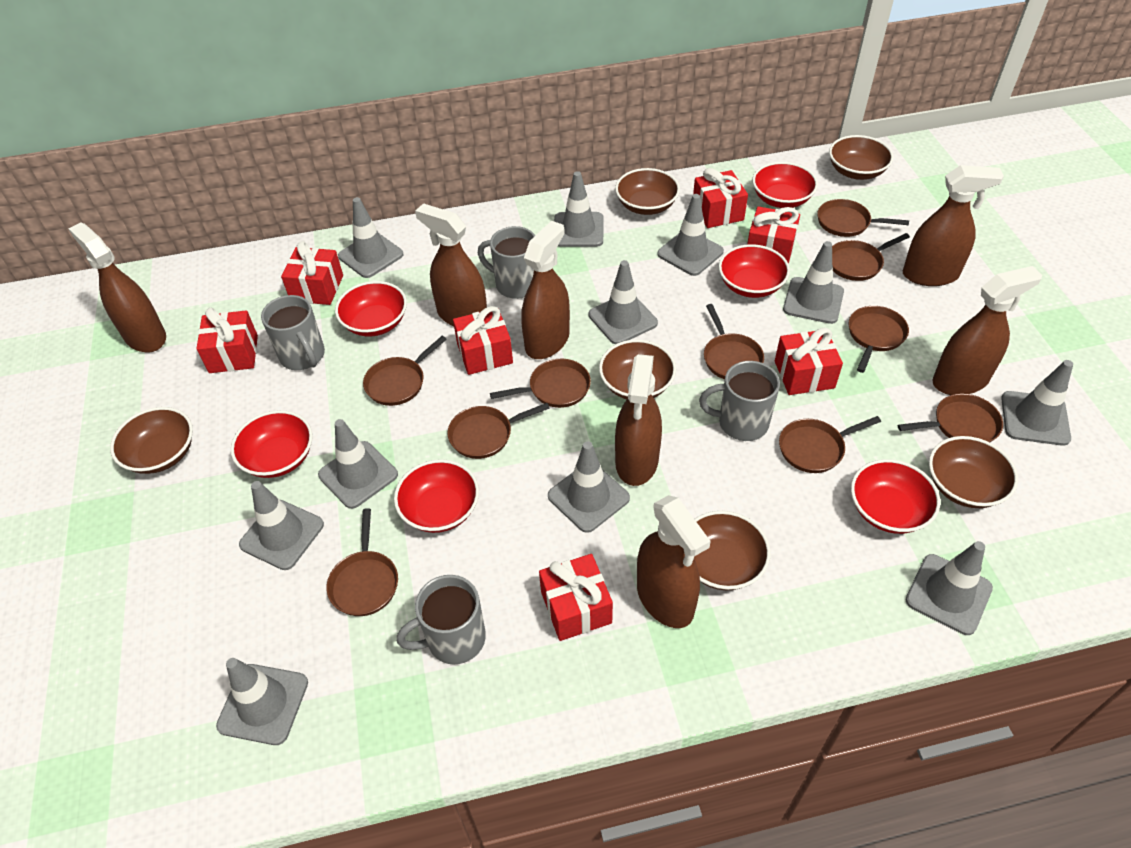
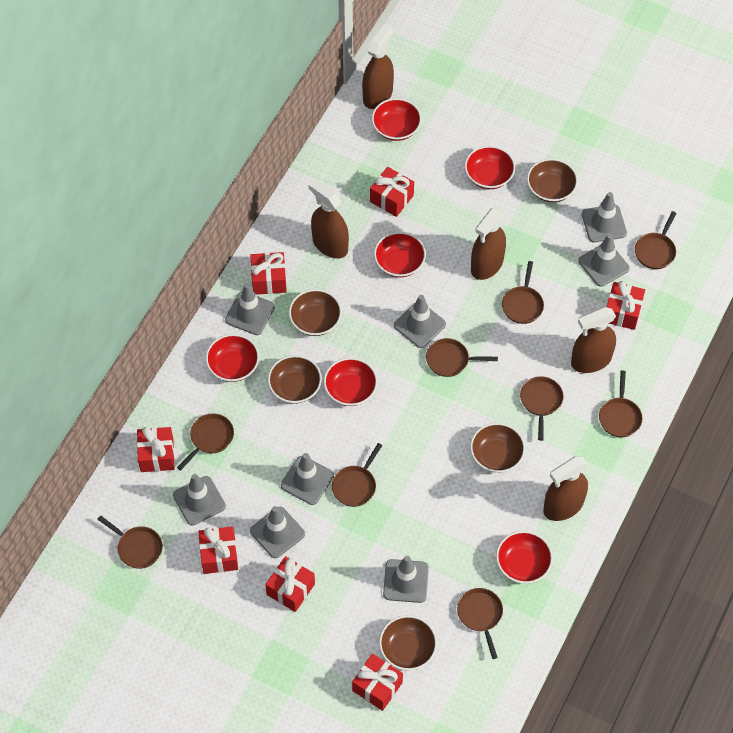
brown bowl: [110,407,193,474] [599,339,676,400] [615,168,680,215] [694,511,771,590] [829,135,894,180] [929,436,1018,508] = 6 -> [268,355,322,404] [289,289,342,336] [379,615,437,671] [470,423,525,473] [527,158,578,203] = 5
brown pan: [327,508,398,616] [363,336,447,406] [448,403,550,459] [490,359,591,408] [704,304,764,379] [779,416,881,473] [817,199,909,237] [832,233,910,281] [849,306,909,373] [898,394,1003,442] = 10 -> [97,515,163,569] [177,413,234,470] [332,443,382,507] [426,338,498,377] [457,588,503,659] [502,261,544,324] [520,376,563,441] [599,370,642,437] [635,211,676,269] = 9
brown spray bottle: [69,223,166,352] [415,203,487,326] [521,221,570,359] [615,354,662,486] [637,495,711,628] [903,165,1004,286] [932,266,1042,395] = 7 -> [309,179,349,259] [362,24,394,109] [471,207,506,280] [543,456,588,521] [571,307,616,373] = 5
grey mug: [261,295,325,370] [397,575,486,664] [478,226,535,299] [699,361,780,441] = 4 -> none = 0
grey traffic cone: [216,658,308,745] [239,481,324,570] [318,419,398,509] [338,197,404,278] [548,442,630,533] [554,171,603,247] [589,260,658,344] [658,194,724,276] [783,241,844,324] [906,541,993,635] [1001,360,1073,446] = 11 -> [173,474,226,525] [225,283,275,335] [250,506,305,558] [281,453,334,505] [383,556,429,603] [394,295,446,348] [579,234,630,287] [582,192,627,243] = 8

